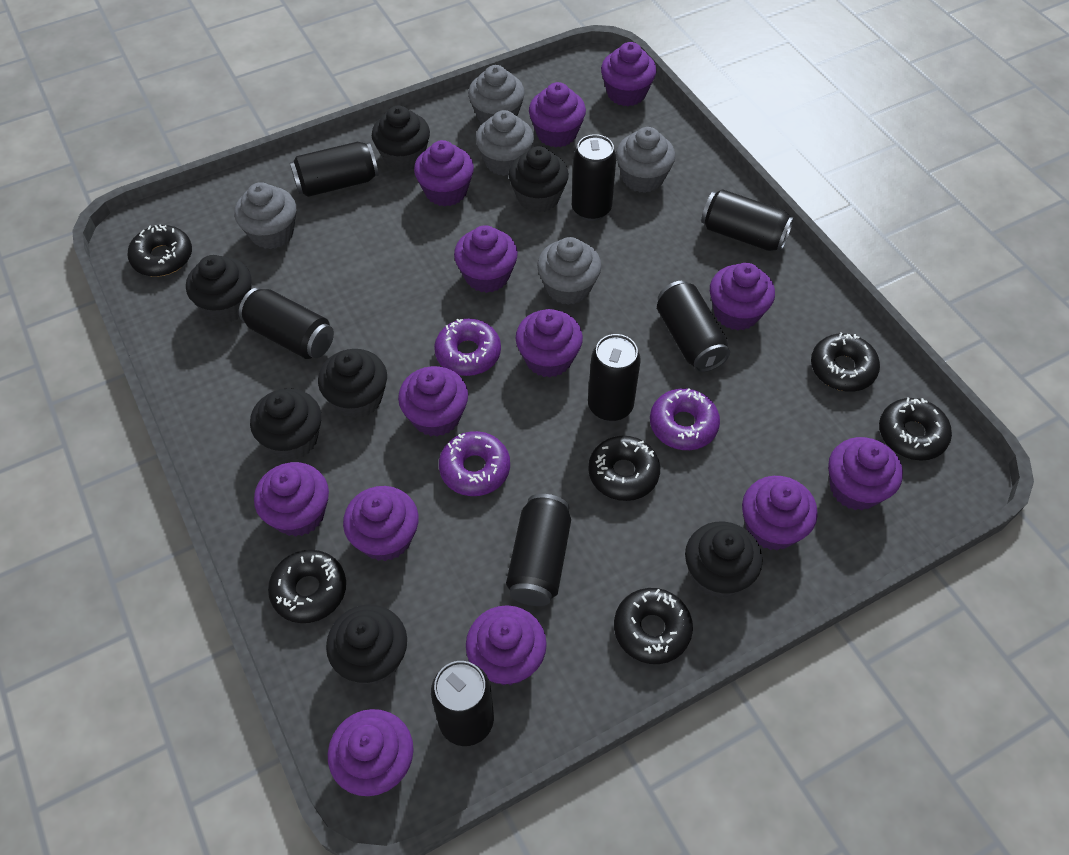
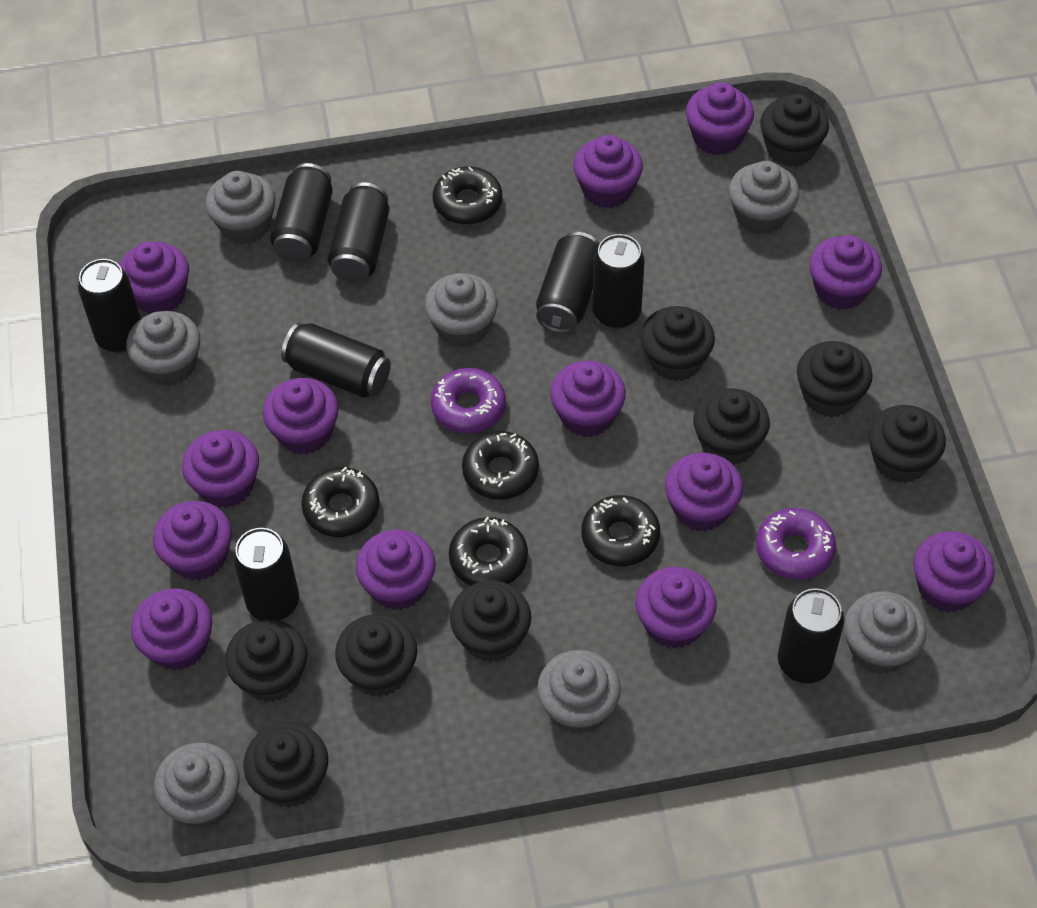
black cupcake: [186,255,252,323] [250,388,321,460] [318,349,387,419] [326,605,407,685] [372,106,430,171] [509,146,569,213] [685,521,763,598] = 7 -> [225,619,307,702] [243,722,328,808] [335,614,417,697] [450,580,531,662] [641,306,715,381] [693,388,770,465] [760,94,829,167] [797,341,873,418] [868,405,946,483] = 9
black donut: [127,224,192,277] [268,550,346,623] [588,436,660,501] [614,588,693,664] [811,333,880,392] [879,398,952,461] = 6 -> [301,467,380,537] [433,166,502,225] [449,517,528,586] [462,431,539,500] [582,495,660,566] = 5
grey cupcake: [234,182,296,249] [468,65,525,124] [476,110,534,176] [537,237,601,305] [616,127,675,193] = 5 -> [127,311,200,386] [154,742,240,829] [205,171,276,244] [425,273,498,348] [537,650,621,734] [729,161,799,235] [844,591,927,674] = 7
purple donut: [434,319,501,376] [439,431,510,496] [650,388,720,450] = 3 -> [431,368,506,434] [756,508,836,580] = 2

